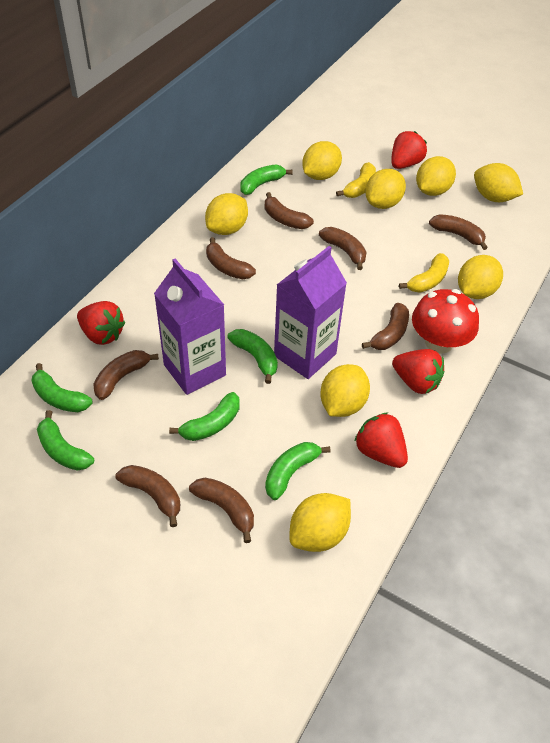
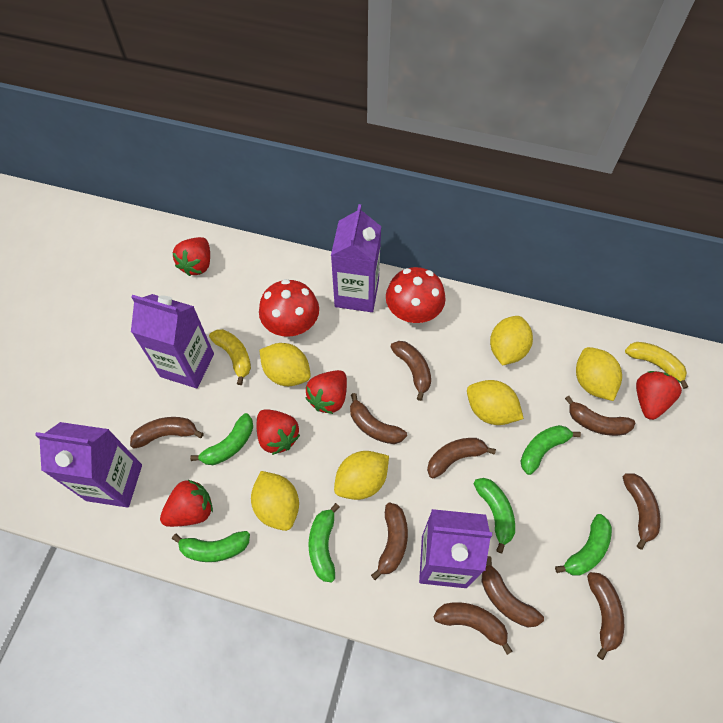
brown banana: [93,350,159,400] [115,465,180,527] [189,478,254,543] [206,237,256,279] [265,192,314,229] [319,227,366,270] [362,303,409,350] [429,214,488,250] = 8 -> [130,417,204,449] [350,393,407,444] [371,502,408,580] [390,341,431,401] [427,438,496,478] [434,602,512,655] [481,556,544,628] [565,396,635,436] [587,572,624,660] [623,473,660,550] = 10
purple carton: [154,259,226,395] [274,246,347,379] = 2 -> [35,422,142,508] [131,294,214,388] [331,204,381,312] [419,509,492,588] = 4
red mushroom: [412,289,479,354] = 1 -> [259,279,319,337] [386,267,446,323] = 2
red strawberry: [77,301,125,345] [354,412,408,468] [391,131,427,169] [392,349,444,394] = 4 -> [160,480,213,527] [173,237,210,276] [257,409,300,455] [306,370,347,414] [636,371,682,420] = 5
yellow lemon: [205,193,248,235] [289,493,351,552] [302,141,342,180] [320,364,370,417] [365,169,406,209] [416,156,456,196] [458,255,503,299] [474,163,523,202] = 8 -> [251,471,299,531] [259,343,311,386] [334,451,389,500] [467,380,524,425] [490,316,533,365] [576,347,622,401] = 6

